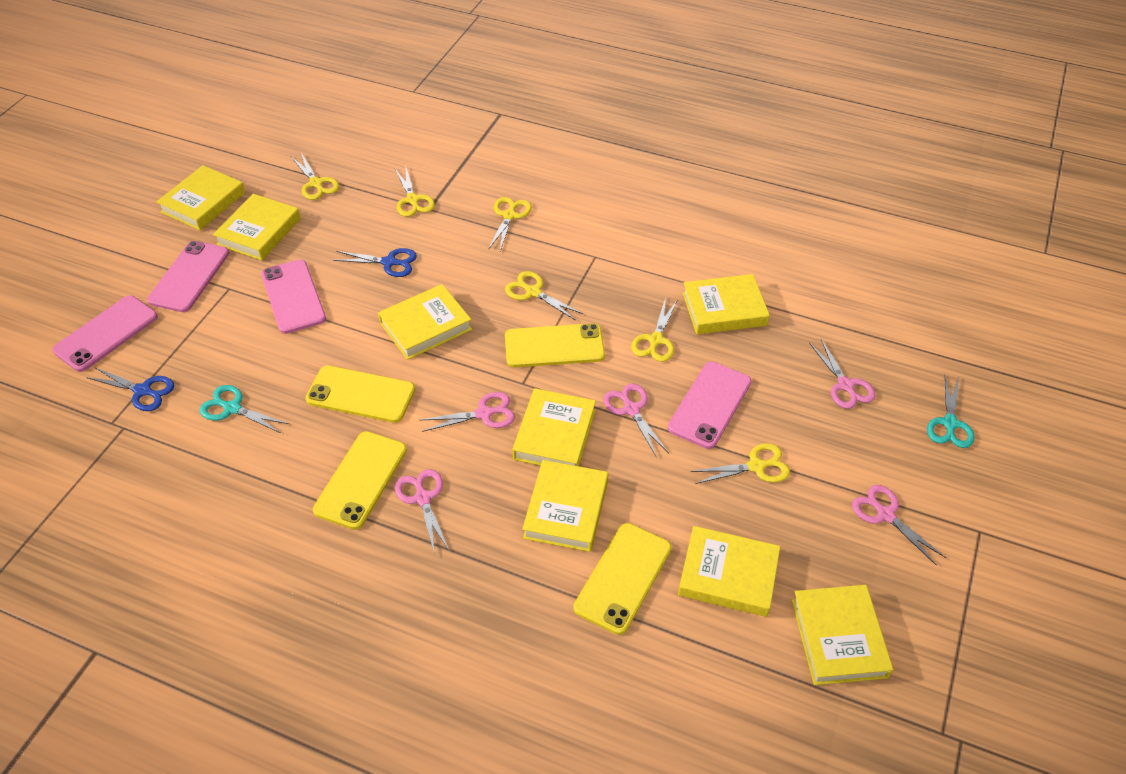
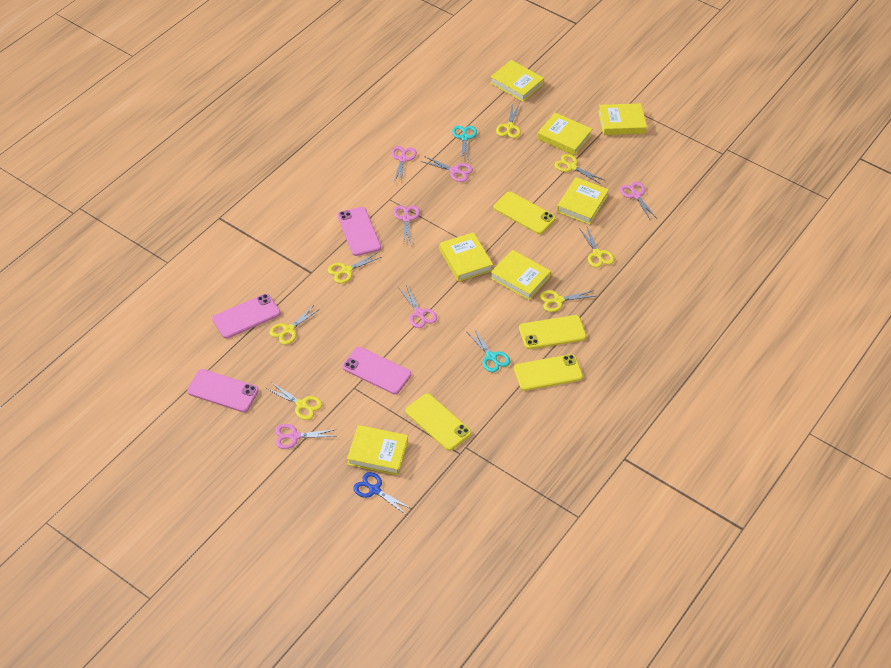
blue scissors: [86,367,174,411] [333,248,417,277] = 2 -> [353,472,412,514] = 1
pink scissors: [395,469,449,555] [421,392,515,432] [603,384,669,458] [809,339,876,409] [852,485,946,566] = 5 -> [275,424,337,449] [391,146,417,184] [393,205,420,244] [399,285,437,328] [421,156,473,182] [620,182,656,219] = 6
yellow book: [156,165,245,230] [213,194,301,260] [378,284,472,360] [512,388,596,466] [522,460,608,552] [678,526,780,617] [682,274,770,334] [792,585,893,685] = 8 -> [347,425,408,475] [439,232,493,282] [490,60,544,102] [490,250,551,300] [537,113,592,156] [557,177,609,225] [598,103,647,135] = 7
yellow scissors: [291,153,339,200] [395,165,435,217] [488,197,532,251] [505,271,583,321] [631,297,678,362] [691,443,790,484] = 6 -> [267,382,322,420] [269,305,320,345] [328,253,382,283] [496,103,521,138] [539,290,595,312] [554,154,604,184] [579,227,614,268] = 7

